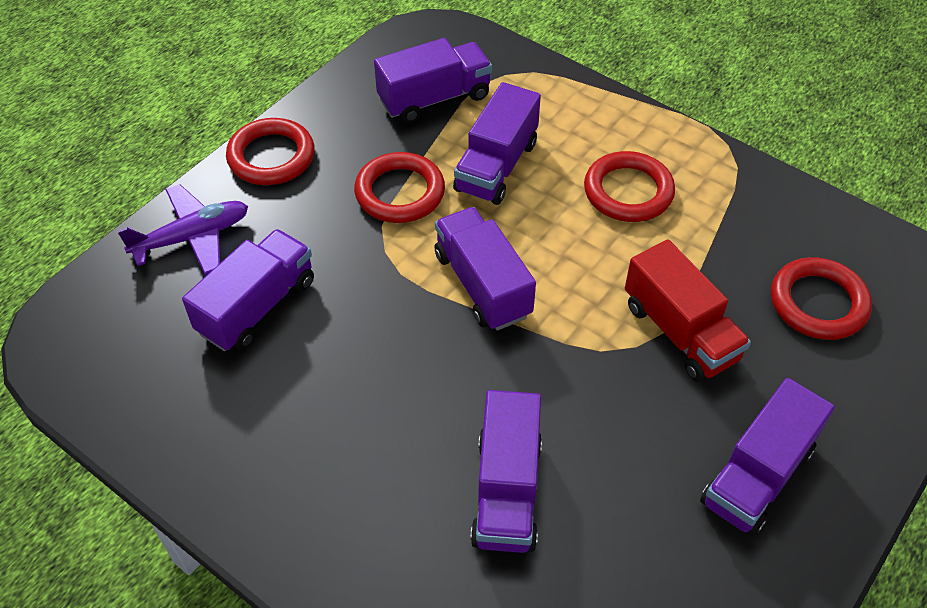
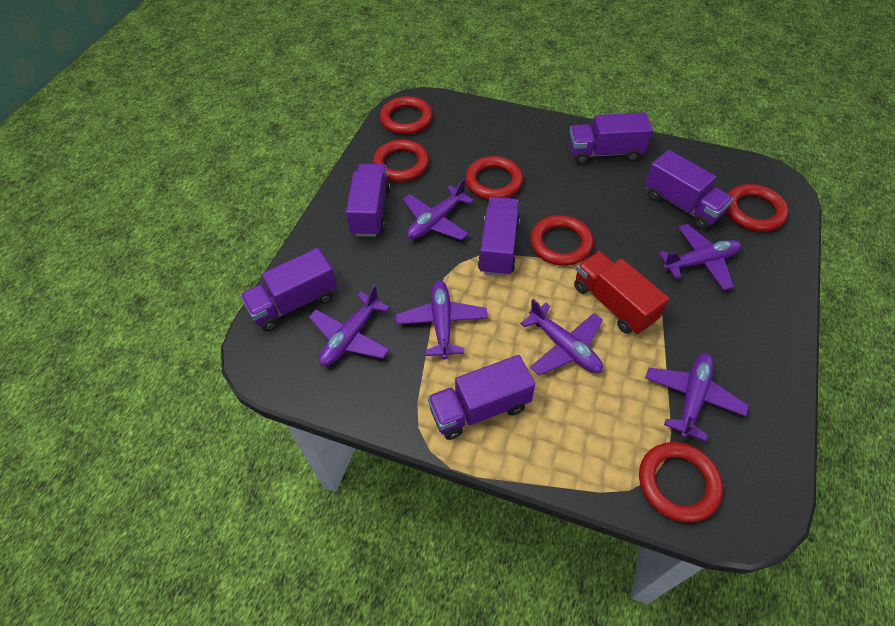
purple plane: [117,184,248,275] = 1 -> [309,285,390,366] [396,280,488,359] [403,178,474,240] [520,299,603,375] [645,353,749,442] [658,224,742,290] = 6
red ring: [226,118,314,185] [354,152,445,223] [584,151,675,222] [771,257,872,340] = 4 -> [373,139,429,182] [380,96,432,135] [465,156,523,200] [530,215,593,266] [639,442,723,523] [726,184,789,232] = 6

